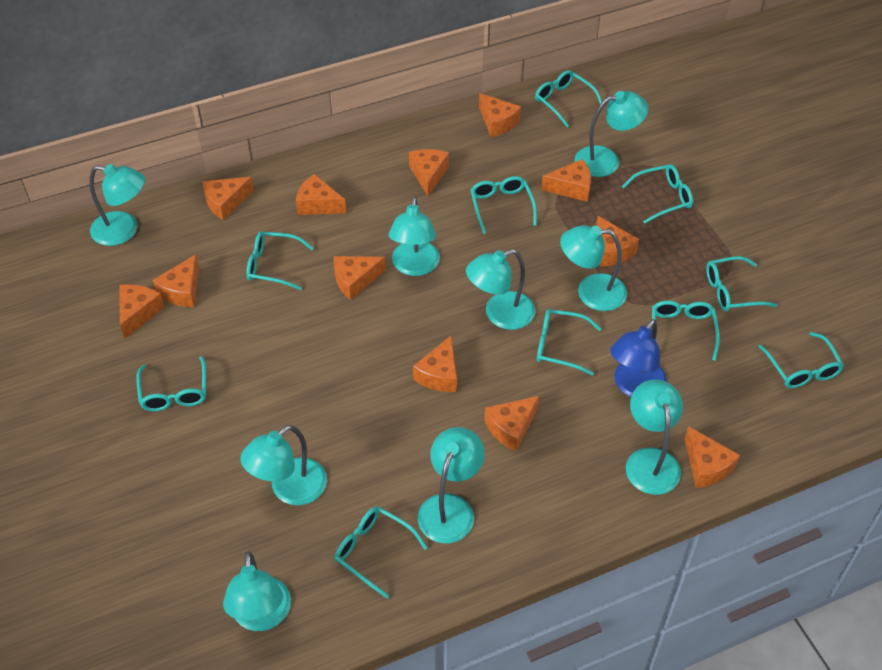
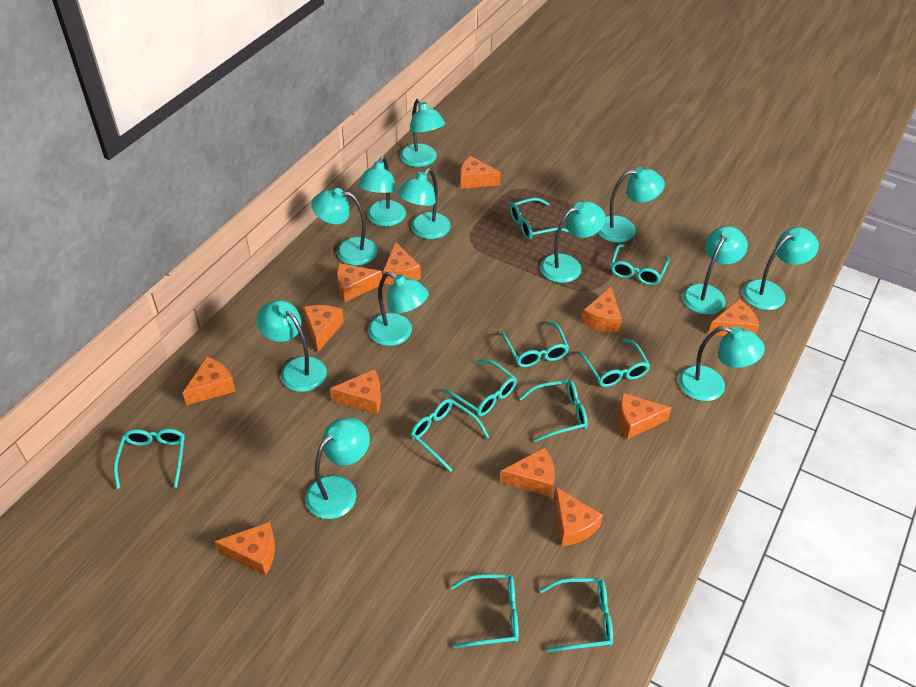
blue lamp: [610,319,667,397] = 1 -> none = 0
turquoise lamp: [90,164,145,246] [223,551,291,631] [240,425,327,505] [389,196,440,276] [418,427,485,543] [466,249,535,330] [560,225,627,311] [575,91,648,177] [626,379,683,495] = 9 -> [257,300,327,392] [305,417,370,519] [311,188,378,265] [358,156,406,226] [368,272,429,346] [397,168,451,239] [400,99,445,167] [540,201,606,283] [598,167,665,243] [679,326,765,401] [682,226,748,315] [743,227,819,310] = 12

